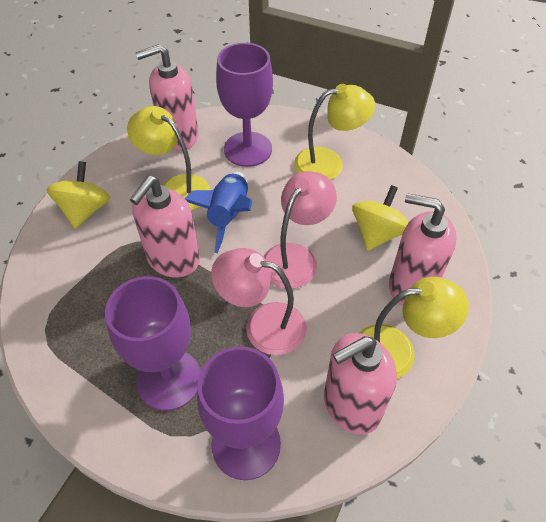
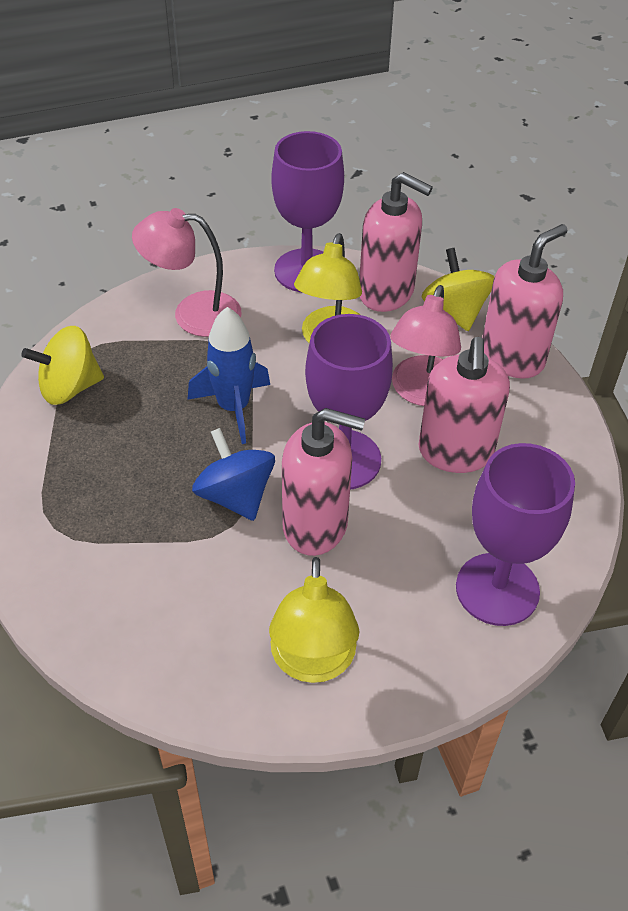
blue spinning top: none = 0 -> [192,428,275,521] = 1
yellow lamp: [127,106,210,210] [294,84,375,180] [359,277,469,378] = 3 -> [269,557,359,683] [294,233,362,343] = 2

